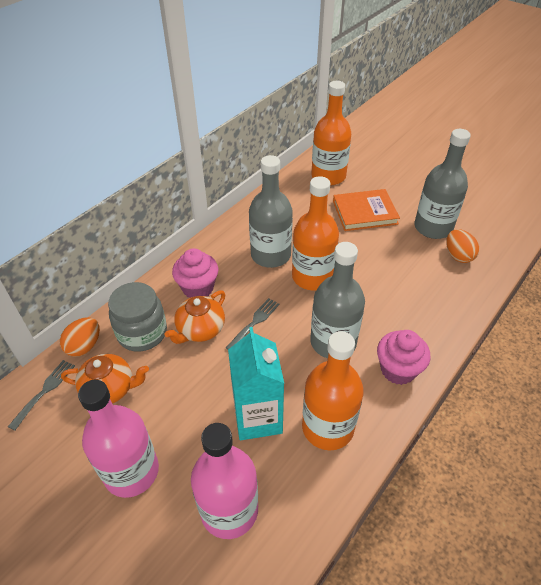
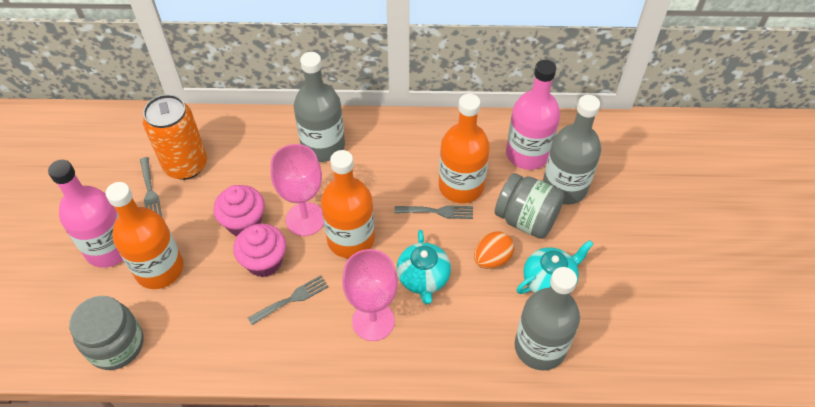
grey fork: [8,360,75,431] [226,298,280,350] = 2 -> [140,157,162,217] [248,275,328,325] [395,205,473,219] = 3
grey jar: [108,282,167,351] = 1 -> [69,296,143,370] [495,173,565,239] = 2
orange book: [333,189,400,231] = 1 -> none = 0
orange can: none = 0 -> [143,94,207,180] = 1
orange egg: [59,317,100,357] [446,229,479,263] = 2 -> [474,231,514,269] = 1
orange teapot: [61,354,149,404] [165,290,225,344] = 2 -> none = 0
pink goblet: none = 0 -> [270,144,324,236] [342,249,398,341] = 2
turquoise carton: [228,327,284,440] = 1 -> none = 0
turquoise teapot: none = 0 -> [397,230,451,304] [517,240,593,294] = 2

